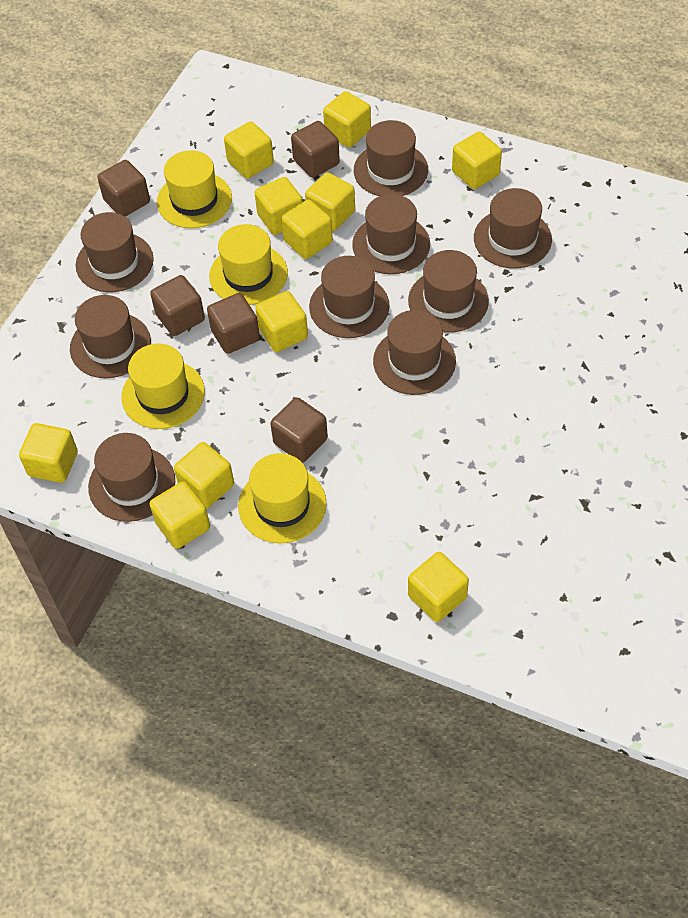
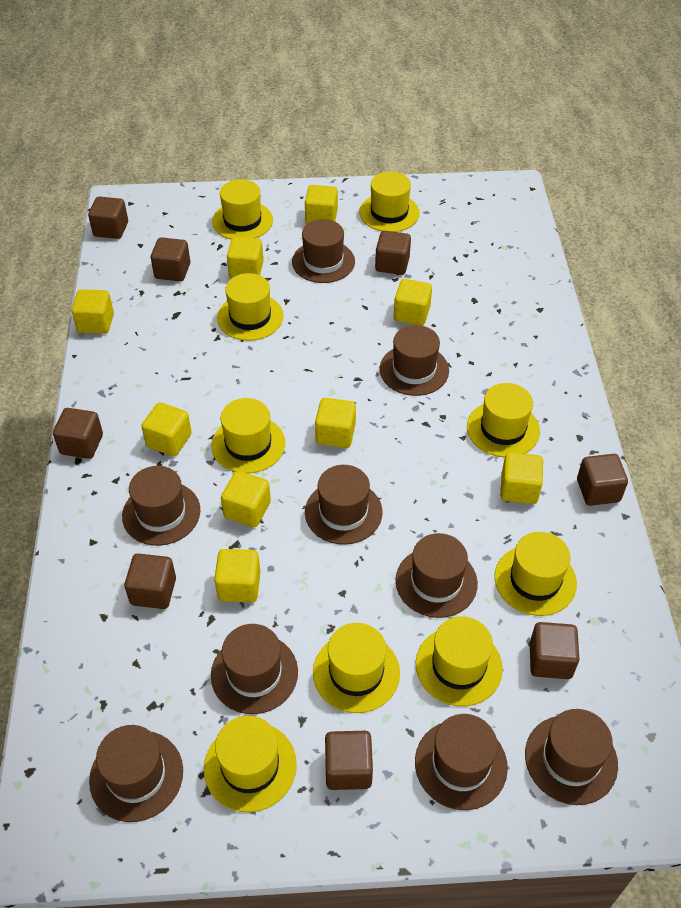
brown cube: [98,160,150,217] [150,275,205,336] [207,293,260,354] [270,397,328,463] [291,121,340,178] = 5 -> [53,408,103,459] [88,197,128,239] [124,553,176,609] [151,237,190,281] [325,731,373,790] [375,231,411,275] [530,622,579,679] [577,454,628,506] = 8
yellow cube: [19,423,78,483] [149,482,210,549] [174,442,234,508] [224,121,274,179] [255,177,303,235] [255,291,308,352] [281,199,333,259] [305,172,355,231] [323,91,371,148] [408,552,469,622] [452,132,502,189] = 11 -> [71,289,114,334] [141,402,191,456] [214,549,261,602] [221,471,271,527] [227,237,264,278] [305,185,338,224] [315,398,356,448] [394,279,432,326] [500,452,543,504] = 9
yellow hat: [121,343,205,429] [157,150,232,228] [209,224,288,305] [238,453,327,544] = 4 -> [204,716,297,812] [211,398,285,473] [212,179,273,239] [217,273,284,341] [313,623,400,713] [359,171,420,232] [416,616,503,706] [467,383,540,457] [494,532,577,616] = 9

